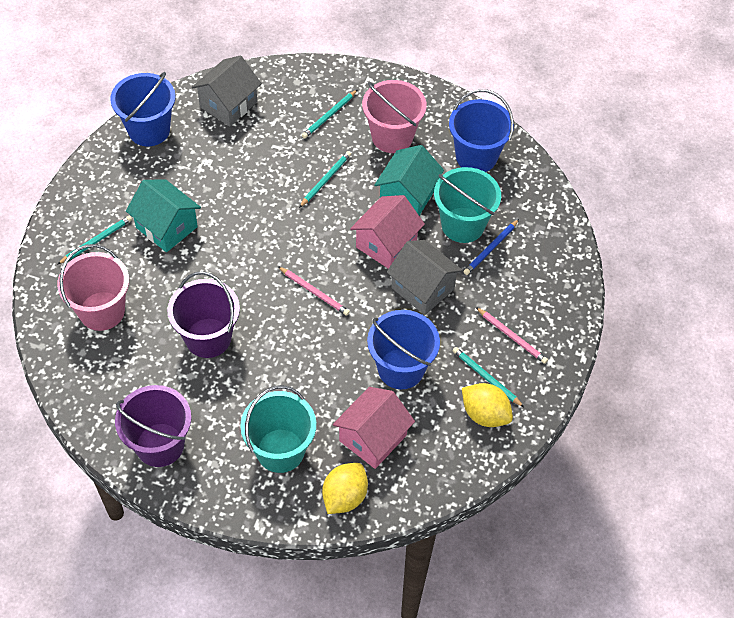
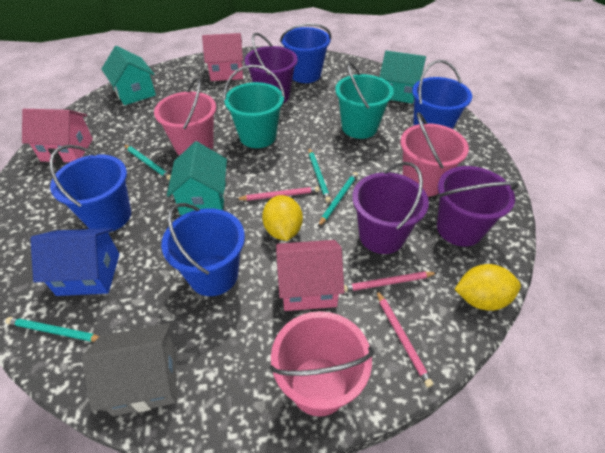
blue bucket: [110,72,176,146] [367,310,440,389] [449,89,514,172] = 3 -> [49,145,131,232] [161,203,245,296] [280,23,331,83] [412,60,472,129] = 4
blue house: none = 0 -> [30,228,120,296] = 1
blue pencil: [463,219,519,275] = 1 -> none = 0
grey house: [192,55,262,127] [387,240,463,315] = 2 -> [82,323,177,416] = 1
pink bucket: [57,244,129,331] [362,80,427,153] = 2 -> [154,78,216,156] [269,311,374,417] [400,112,469,197] = 3
pink house: [333,387,415,469] [350,195,425,269] = 2 -> [22,109,93,163] [202,33,243,81] [276,240,344,311] = 3
pink pencil: [278,266,350,316] [476,307,548,364] = 2 -> [236,186,320,201] [344,271,437,292] [376,290,433,387] = 3
purple bucket: [115,385,191,467] [167,271,240,358] = 2 -> [245,33,298,103] [352,162,429,254] [437,166,519,247] = 3
turquoise house: [126,179,201,252] [374,145,444,216] = 2 -> [101,46,156,105] [167,141,227,215] [380,50,426,104] = 3

